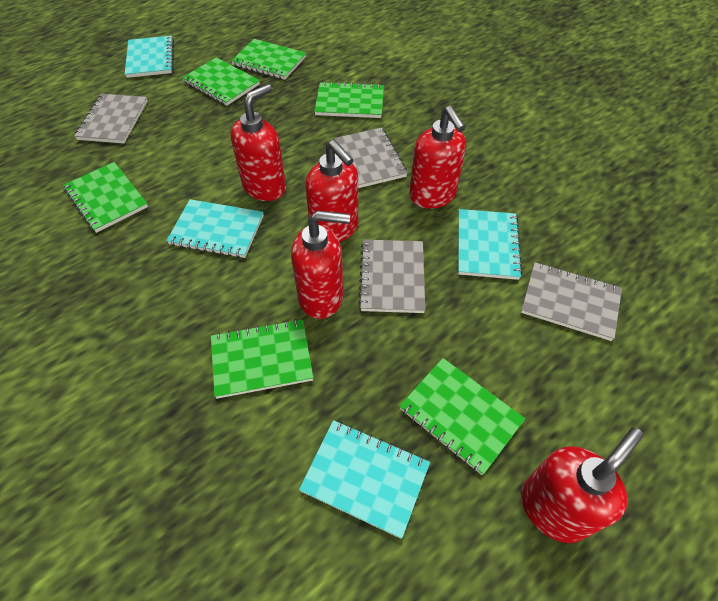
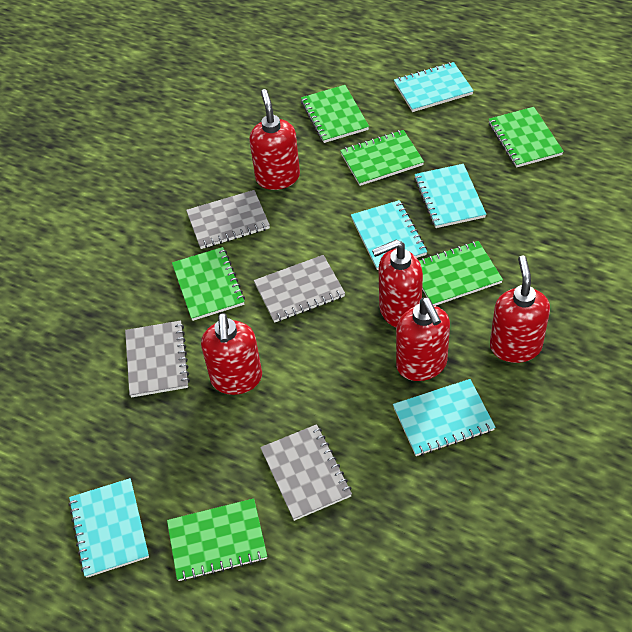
turquoise notebook: [125,36,174,78] [166,199,264,258] [299,420,430,539] [458,209,523,280] = 4 -> [68,478,149,578] [351,200,427,270] [393,379,496,456] [394,62,474,112] [414,164,486,228] = 5

